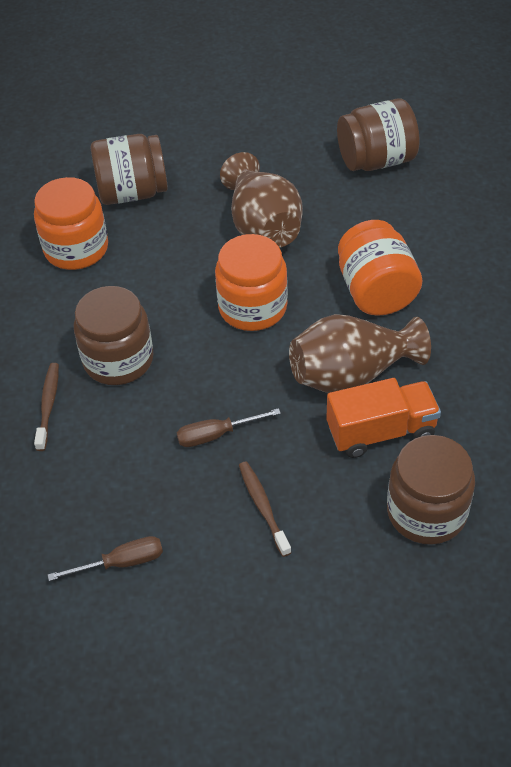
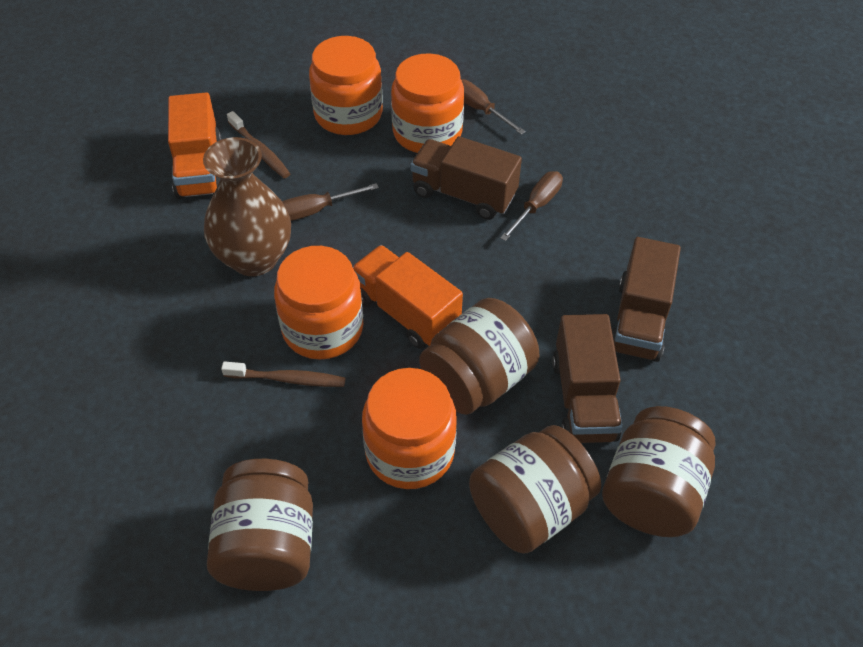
brown screwdriver: [48,536,163,581] [177,408,281,447] = 2 -> [282,183,379,221] [461,79,526,135] [500,171,563,241] = 3
brown truck: none = 0 -> [410,136,522,220] [552,314,622,443] [612,237,681,362] = 3
brown vase: [220,152,303,247] [289,314,431,393] = 2 -> [203,137,291,276] = 1
orange jar: [34,177,108,270] [215,234,288,331] [338,220,422,316] = 3 -> [274,246,363,360] [309,36,383,135] [362,368,457,489] [391,53,464,153] = 4
orange truck: [326,378,441,458] = 1 -> [168,92,222,199] [353,245,463,349] = 2

